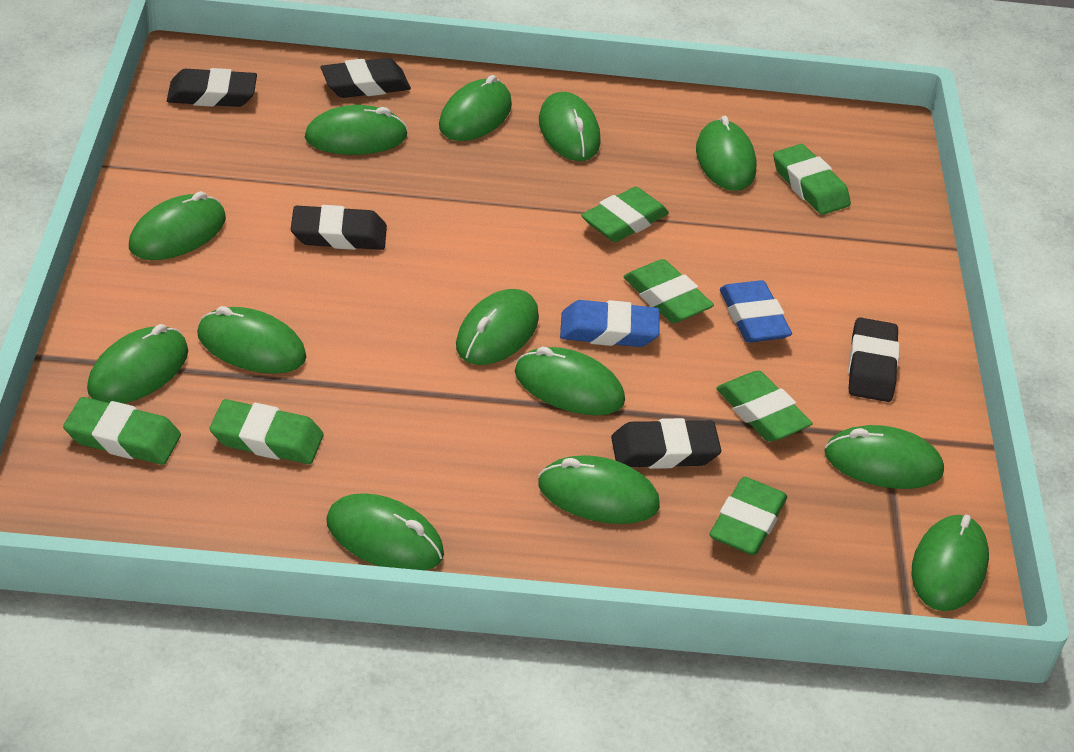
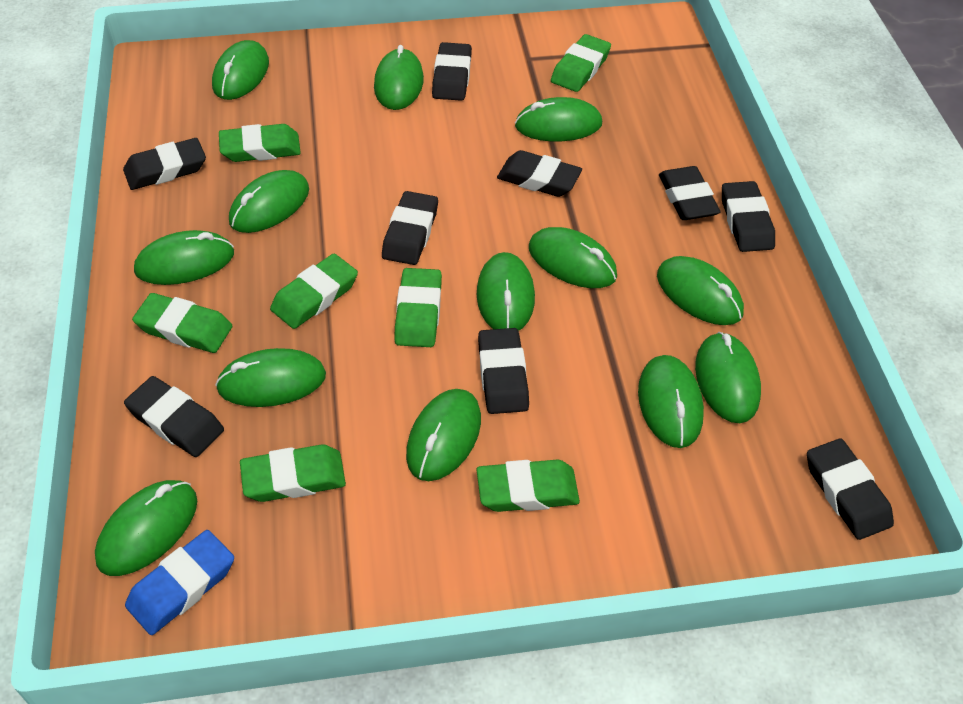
black eraser: [167,68,257,107] [291,205,387,250] [321,58,411,98] [611,418,721,469] [848,317,899,402] = 5 -> [123,138,206,190] [124,376,224,457] [382,191,438,265] [432,42,472,101] [478,328,529,414] [497,150,582,197] [659,166,721,220] [722,181,775,252] [807,438,894,540] = 9
blue eraser: [560,300,660,347] [720,280,792,342] = 2 -> [125,530,234,635] = 1

